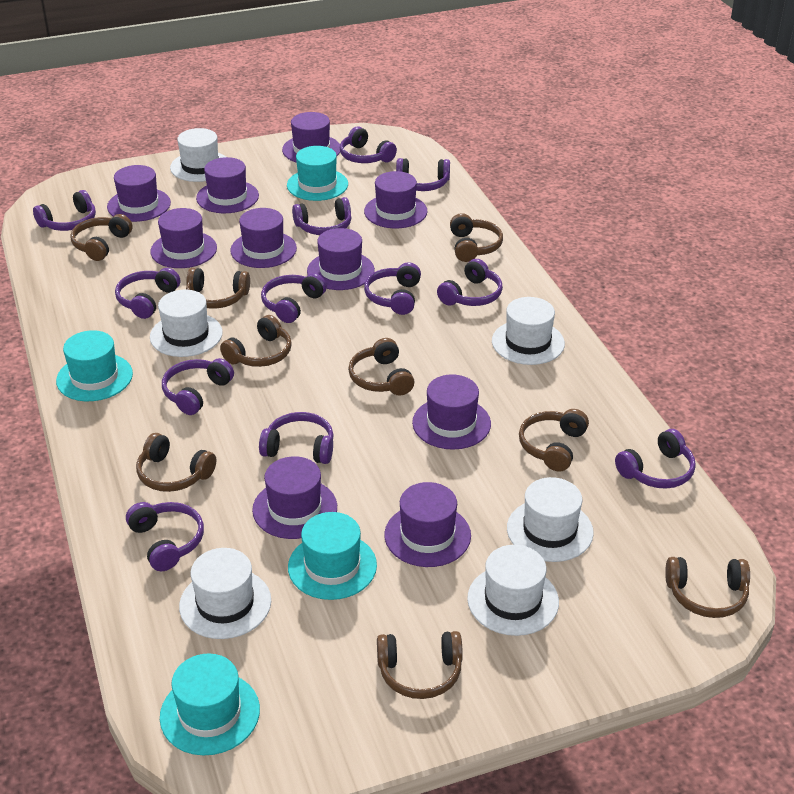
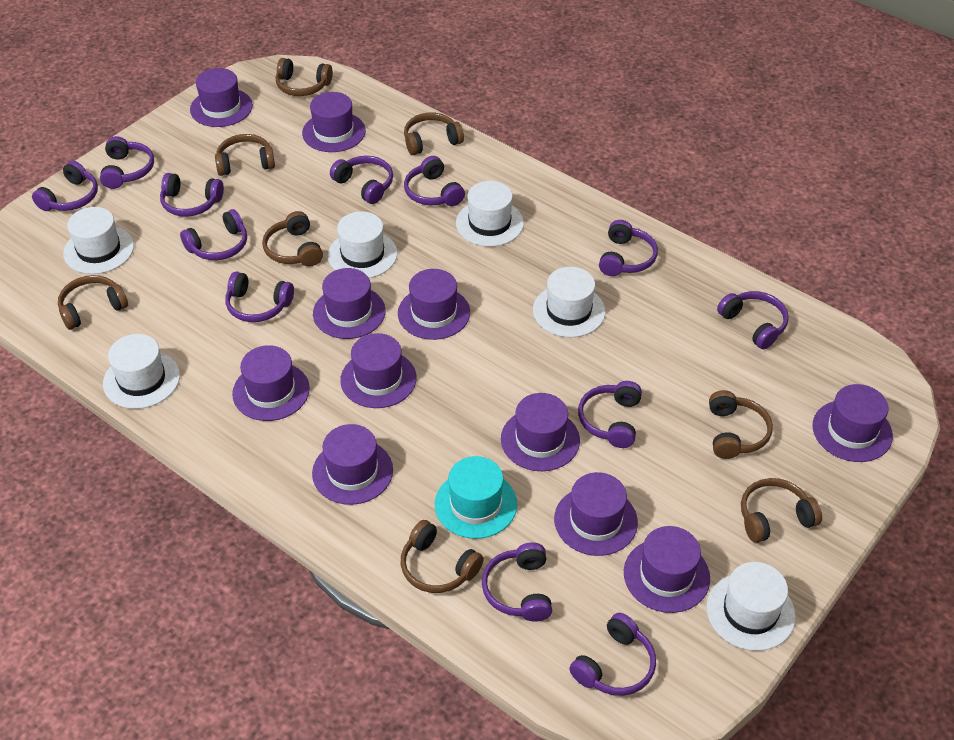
brown headphones: [70,214,133,261] [136,433,216,492] [186,268,250,308] [220,315,292,367] [348,338,414,396] [377,631,463,699] [450,213,503,262] [519,409,589,472] [665,557,750,618] = 9 -> [58,275,128,330] [215,134,275,176] [262,211,323,267] [276,58,333,96] [401,520,484,593] [404,113,464,155] [709,390,773,459] [741,478,822,543] = 8
purple hat: [107,165,171,222] [150,208,217,268] [196,157,259,213] [230,208,297,268] [252,456,337,539] [282,112,340,163] [307,228,375,290] [364,171,427,228] [384,482,471,567] [412,374,491,450] = 10 -> [190,68,253,127] [232,345,310,421] [302,92,366,152] [312,424,393,505] [313,268,386,339] [340,333,416,408] [398,269,470,340] [501,393,580,471] [554,472,638,556] [624,526,710,613] [812,384,893,462] = 11
turquoise hat: [56,330,133,401] [160,653,260,756] [287,146,348,201] [288,512,377,600] = 4 -> [435,456,517,539] = 1

